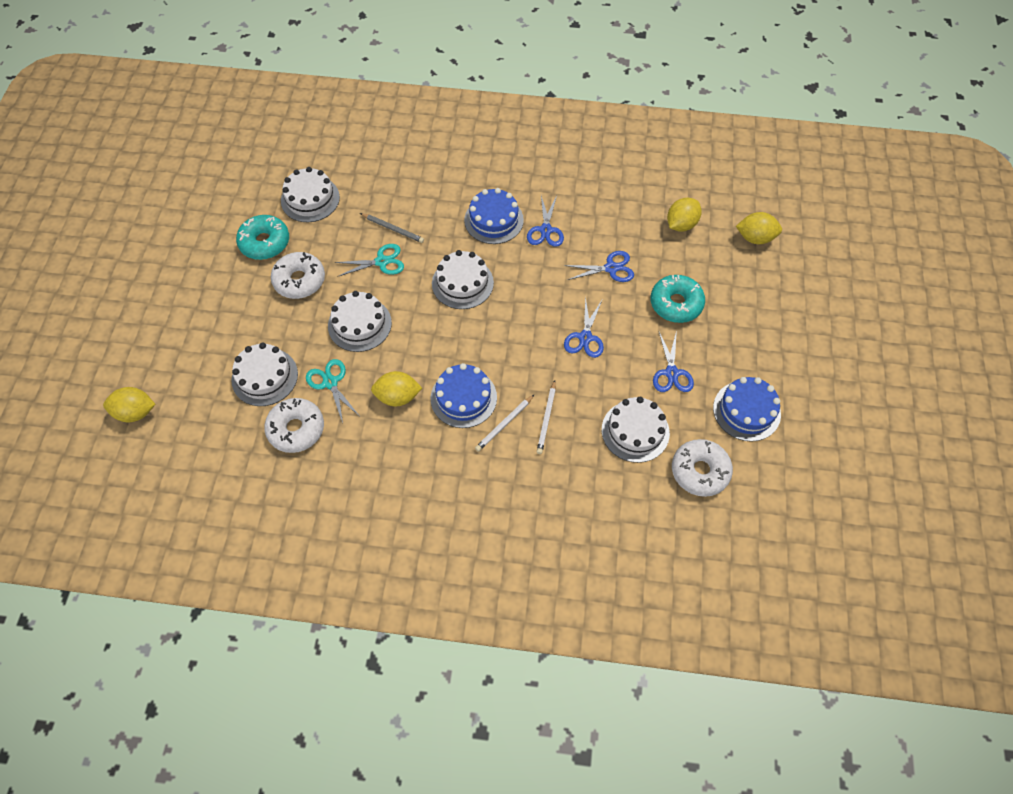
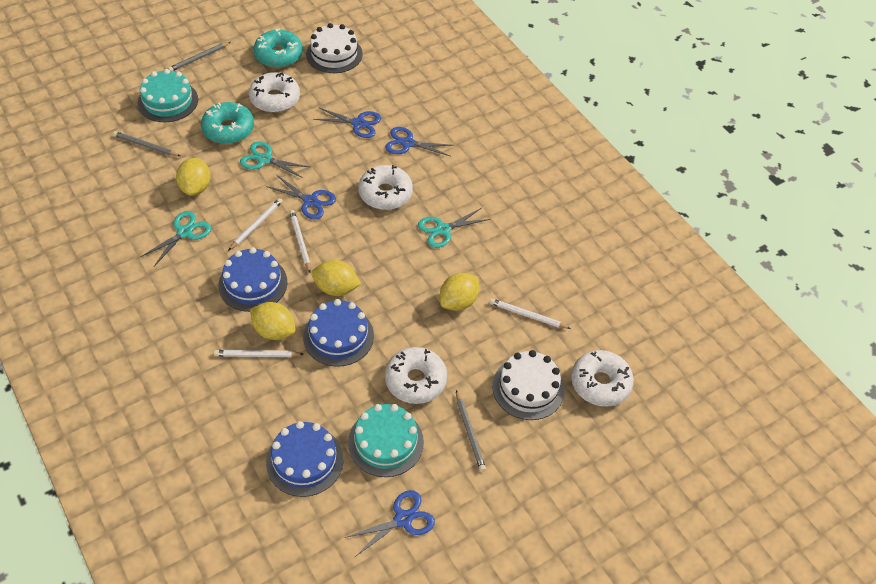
grey pencil: [360,213,424,243] = 1 -> [113,131,180,156] [168,42,230,71] [456,390,486,472] = 3
turquoise cake: none = 0 -> [138,69,198,122] [348,404,424,477] = 2
turquoise scissors: [306,359,358,423] [335,244,404,277] = 2 -> [140,211,211,266] [240,141,310,178] [418,208,490,248] = 3
white cake: [231,343,298,406] [281,167,340,222] [328,291,392,352] [432,250,494,309] [602,397,670,463] = 5 -> [306,23,363,73] [492,350,565,420] = 2
white donut: [264,398,324,453] [271,252,325,299] [672,439,733,497] = 3 -> [249,72,300,113] [358,165,413,210] [385,347,447,404] [571,350,634,407] = 4
white pencil: [475,395,534,452] [537,380,556,454] = 2 -> [214,350,303,357] [228,198,283,251] [289,210,311,272] [489,298,571,329] = 4

